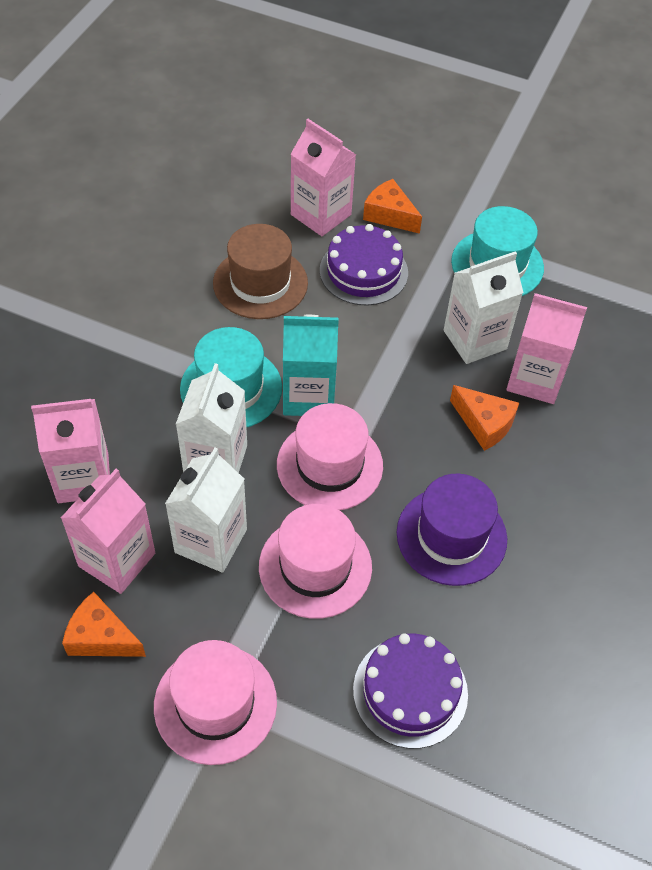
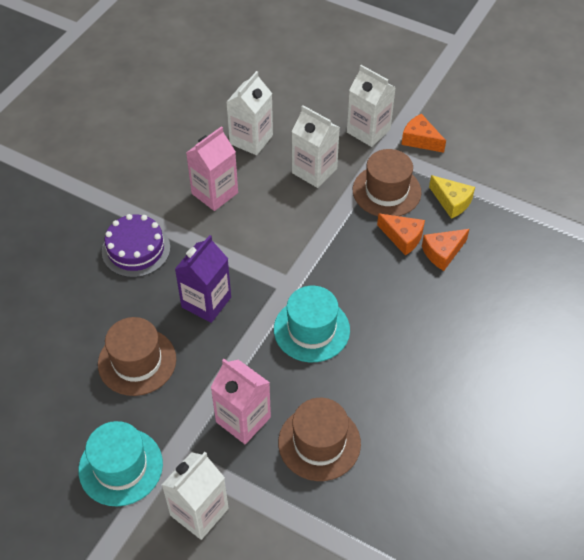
brown hat: [213,224,308,319] = 1 -> [98,317,176,396] [278,398,361,481] [353,149,421,216] = 3
pink carton: [31,399,110,503] [61,469,155,594] [291,119,356,236] [506,293,587,404] = 4 -> [186,126,238,211] [211,359,271,444] = 2
pink hat: [154,640,277,765] [259,504,372,619] [277,403,383,510] = 3 -> none = 0
purple cake: [320,224,408,306] [353,633,468,749] = 2 -> [102,214,170,277] = 1
purple carton: none = 0 -> [175,235,231,323] = 1
purple hat: [397,474,507,586] = 1 -> none = 0
turquoise carton: [283,315,339,416] = 1 -> none = 0
white carton: [165,447,247,573] [176,363,247,473] [444,251,523,364] = 3 -> [162,452,229,540] [226,71,273,155] [292,105,340,188] [347,65,396,147] = 4
yellow cheese: none = 0 -> [429,175,475,219] = 1

